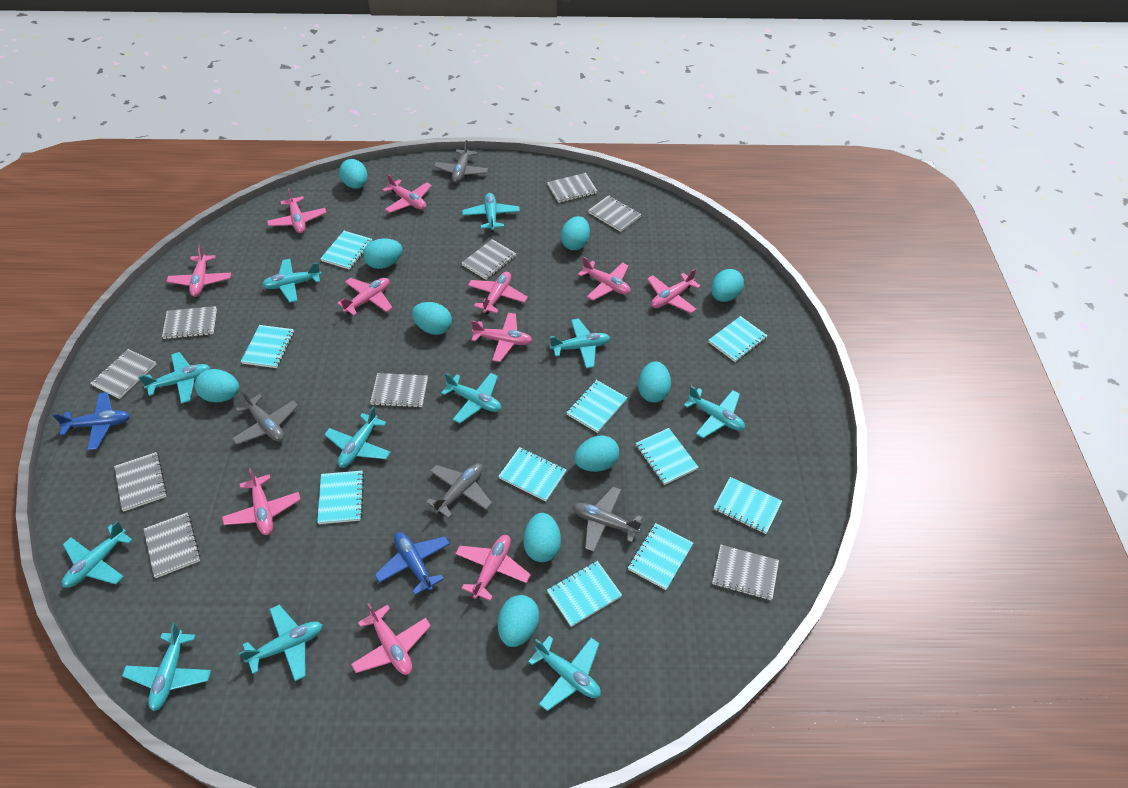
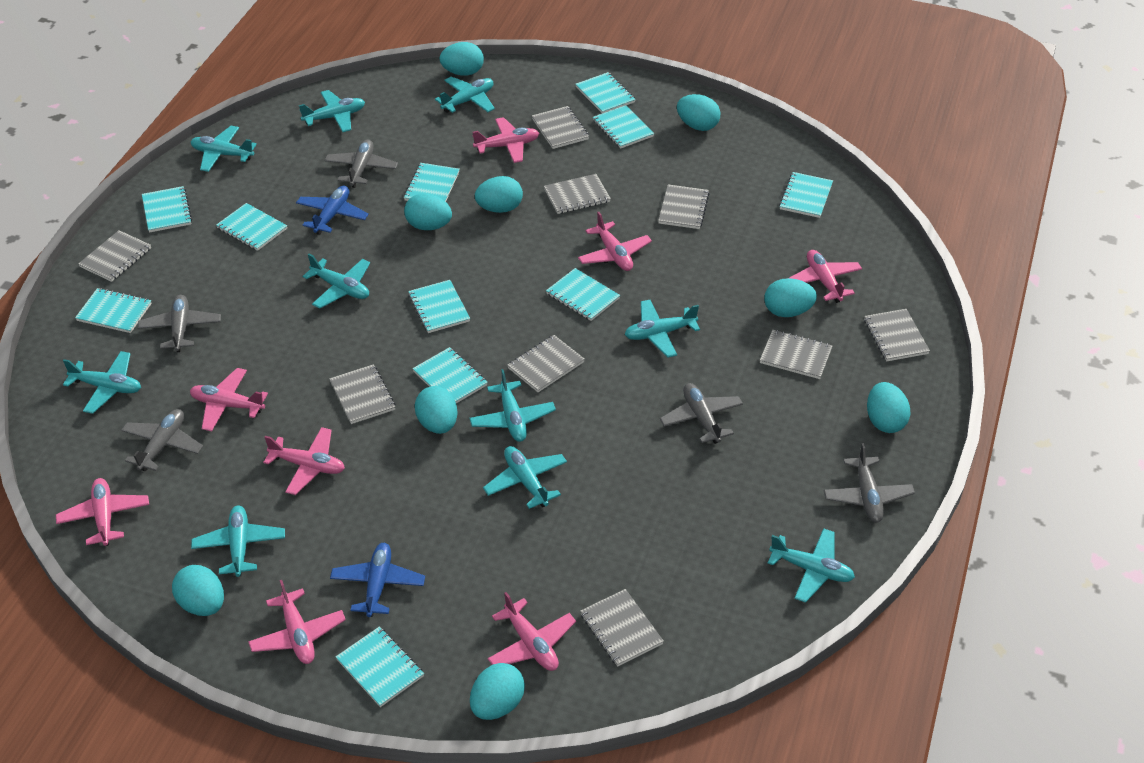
grey plane: [232,391,298,445] [426,463,492,518] [434,140,488,183] [573,487,642,552] = 4 -> [121,409,203,471] [138,295,221,352] [324,140,398,188] [660,383,743,444] [824,443,915,523] = 5
pink plane: [166,245,231,297] [222,468,301,535] [267,188,327,233] [337,278,392,316] [351,603,431,675] [382,174,432,213] [455,535,531,601] [468,272,528,314] [471,313,532,362] [578,257,631,300] [647,269,701,313] = 11 -> [56,478,149,546] [190,368,268,431] [248,580,346,664] [263,427,345,495] [472,117,539,163] [488,592,576,671] [578,212,652,271] [789,250,862,303] = 8
turquoise egg: [195,369,239,402] [339,159,368,189] [363,238,403,269] [412,302,452,335] [498,595,539,647] [523,513,561,562] [561,216,590,250] [574,435,619,472] [638,361,671,402] [711,269,744,302] = 10 -> [172,565,224,616] [404,193,452,230] [415,386,458,434] [439,42,484,76] [470,663,525,720] [475,176,523,213] [677,94,720,131] [764,278,817,317] [867,382,910,433] = 9
turquoise notebook: [241,325,294,368] [317,471,364,524] [320,231,372,270] [498,447,566,501] [547,561,622,627] [566,380,627,433] [628,523,693,590] [636,428,699,485] [708,316,768,362] [714,477,782,534] = 10 -> [75,288,152,333] [142,186,192,233] [216,203,287,251] [336,626,424,707] [404,163,460,202] [408,280,470,333] [412,347,488,403] [546,268,620,321] [575,72,636,113] [593,105,654,149] [779,172,833,218] = 11
turquoise plane: [62,521,133,588] [122,623,211,711] [138,352,211,404] [239,605,322,681] [262,259,322,303] [324,406,391,468] [441,373,501,424] [462,193,520,232] [528,636,601,711] [550,319,610,369] [684,386,745,438] = 11 -> [63,351,141,414] [191,126,257,172] [191,505,285,577] [299,90,365,132] [303,254,370,309] [435,76,495,113] [470,369,556,442] [483,446,567,509] [624,300,700,358] [768,528,855,603] = 10

